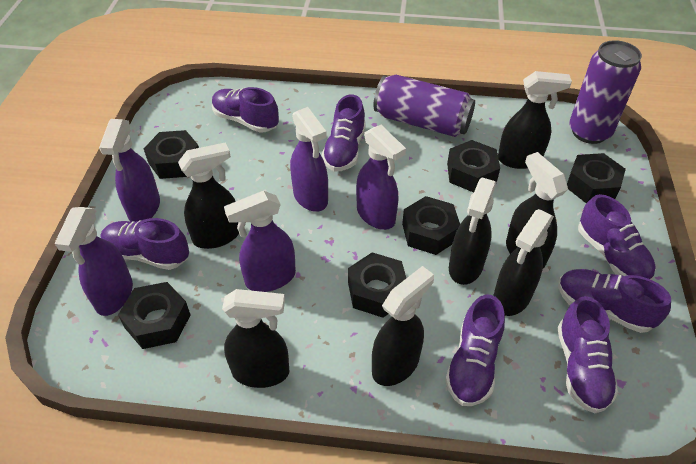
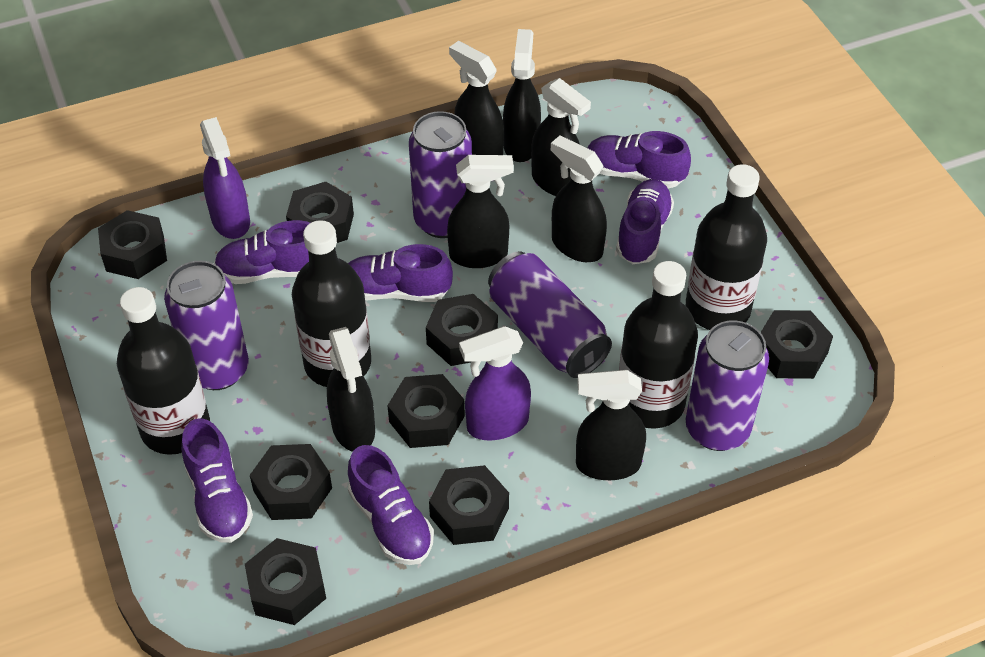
black bottle: none = 0 -> [117,287,210,455] [292,220,371,387] [619,261,698,429] [686,164,767,330] = 4
black nut: [118,282,191,349] [143,130,199,179] [348,252,406,318] [402,196,460,255] [447,140,500,192] [567,153,626,203] = 6 -> [98,210,167,279] [245,538,326,625] [250,444,332,520] [286,182,354,243] [387,374,465,448] [426,294,498,366] [429,465,509,545] [761,310,833,379] = 8
purple can: [373,75,475,137] [569,40,642,144] = 2 -> [164,261,249,390] [409,111,472,238] [488,251,612,378] [686,320,769,451] = 4
purple shoe: [101,218,189,270] [212,87,279,133] [322,94,366,172] [445,294,505,406] [557,296,618,413] [558,269,671,333] [578,194,656,280] = 7 -> [181,418,253,543] [214,220,310,284] [348,244,453,302] [348,445,434,565] [587,131,691,189] [616,179,674,264] = 6
purple spray bottle: [55,207,133,316] [99,119,160,222] [224,191,296,292] [290,107,328,212] [356,125,406,230] = 5 -> [200,117,250,239] [459,326,531,441] = 2

